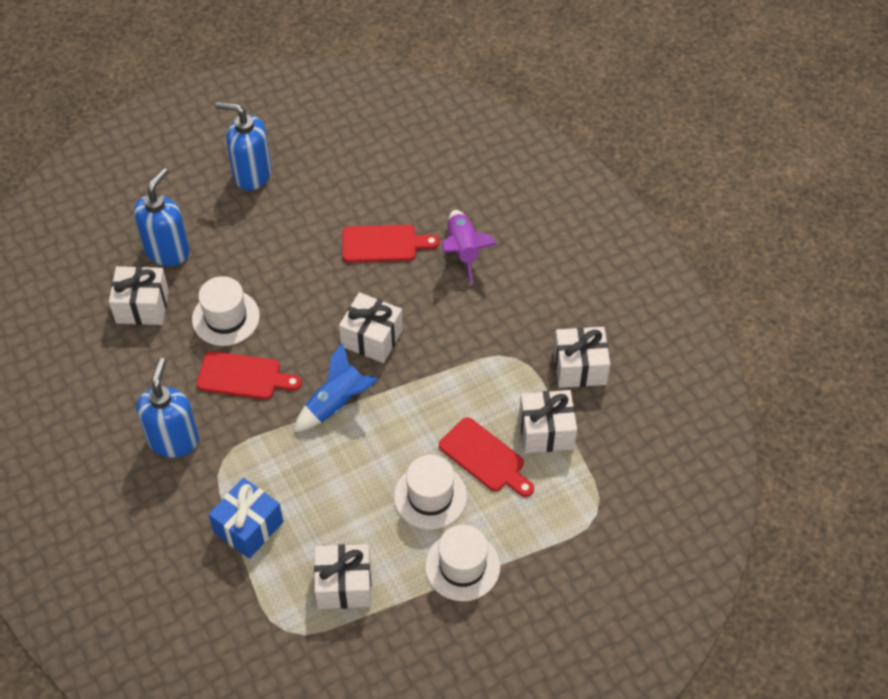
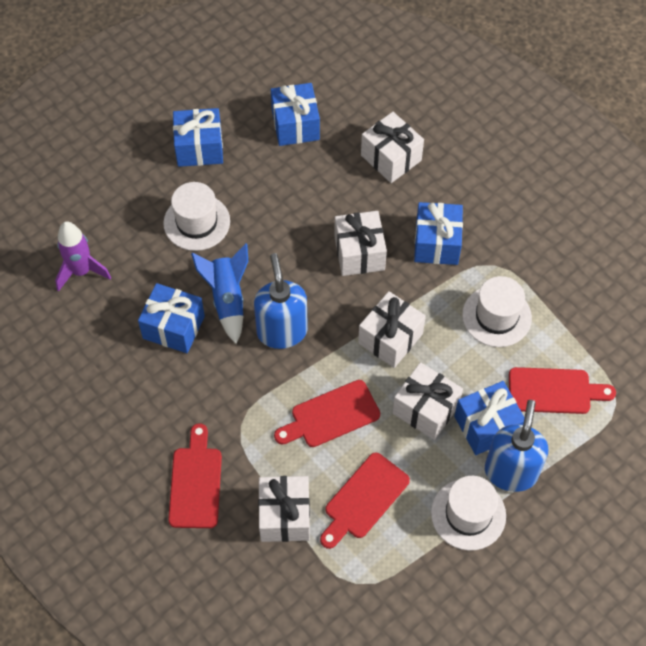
blue gift: [208,477,283,559] = 1 -> [138,283,205,353] [173,108,223,167] [271,83,320,146] [414,202,463,265] [454,381,525,455] = 5
blue soap dispenser: [134,168,190,266] [136,358,199,458] [216,101,272,191] = 3 -> [254,253,308,349] [485,400,548,492] = 2
red cutting board: [196,351,302,400] [343,225,440,263] [439,417,534,497] = 3 -> [168,423,222,528] [274,380,380,447] [320,452,410,549] [509,367,616,414] = 4

